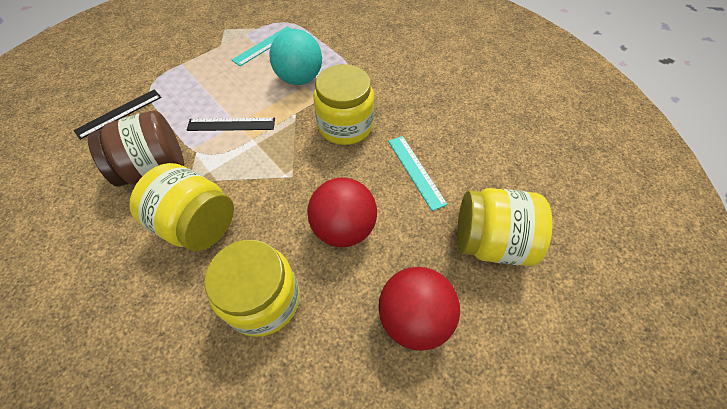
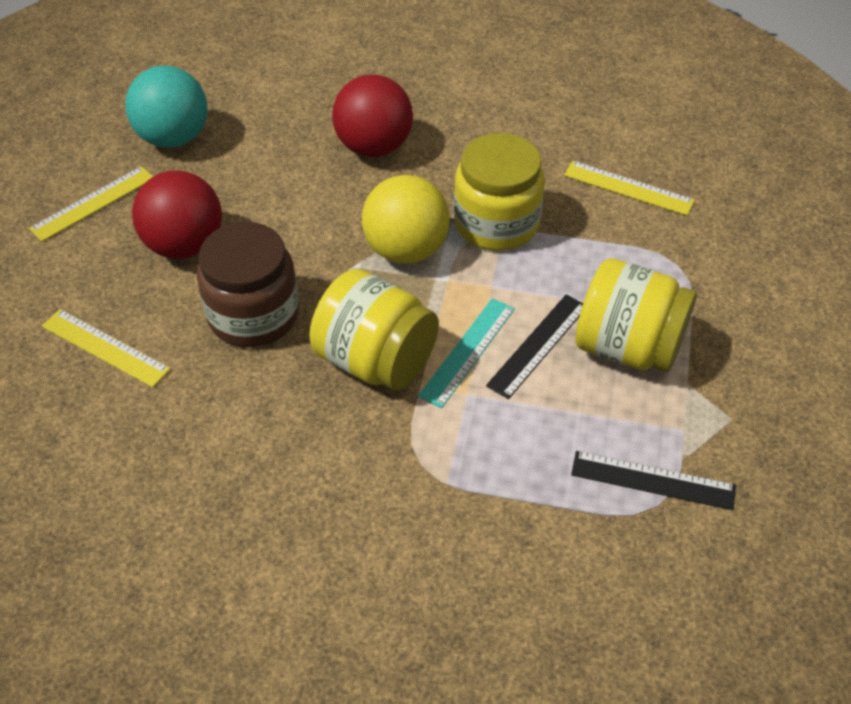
turquoise ruler: [232,26,292,66] [388,136,448,211] = 2 -> [418,298,515,408] = 1
yellow ball: none = 0 -> [362,175,450,264] = 1
yellow jar: [129,163,234,251] [205,240,300,337] [314,64,374,145] [457,188,553,266] = 4 -> [309,269,439,390] [454,133,545,251] [575,258,697,373] = 3
yellow ruler: none = 0 -> [29,166,153,242] [42,309,171,387] [564,161,695,216] = 3

